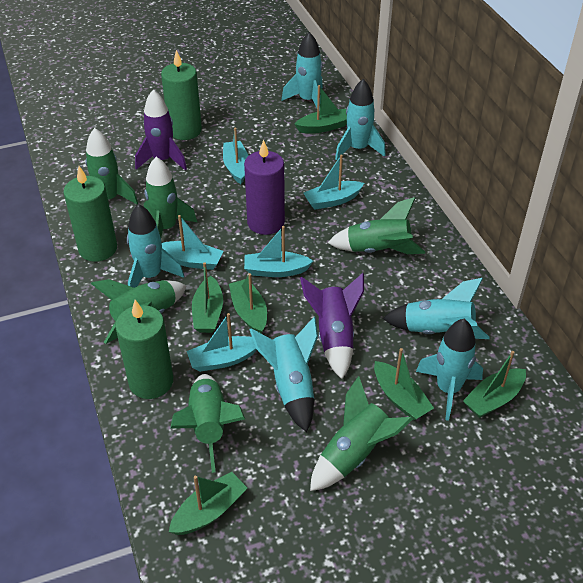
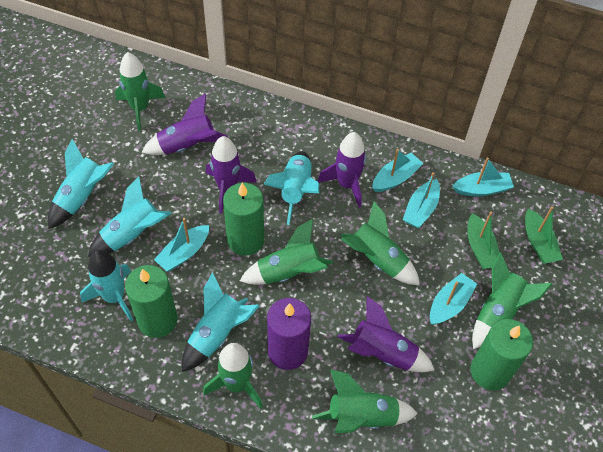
green boat: [169,472,247,535] [192,262,223,333] [229,273,267,333] [295,85,347,133] [374,348,434,420] [463,351,526,418] = 6 -> [467,212,499,269] [525,206,563,263] = 2
purple rocket: [135,90,187,171] [300,273,364,379] = 2 -> [142,93,228,155] [206,136,257,214] [318,132,366,208] [338,296,435,372] = 4
turquoise rocket: [127,204,184,288] [250,317,318,432] [281,32,323,107] [335,79,386,160] [383,278,490,339] [416,319,483,421] = 6 -> [48,139,114,229] [80,250,133,321] [88,176,172,257] [182,272,259,372] [264,151,319,225] = 5

